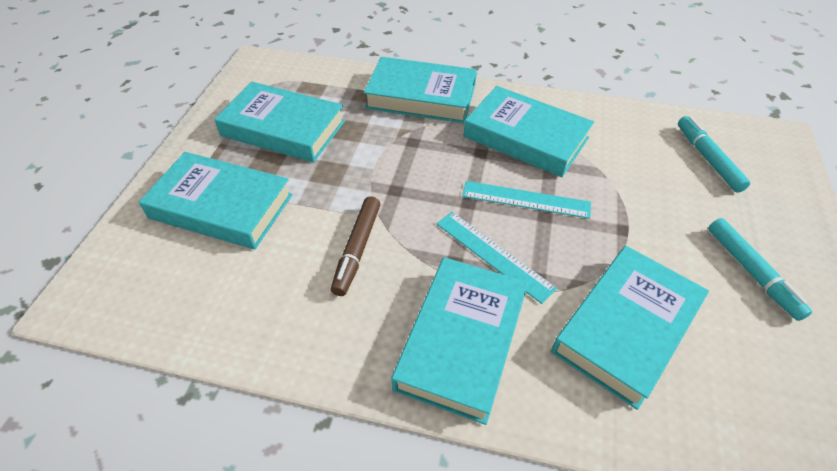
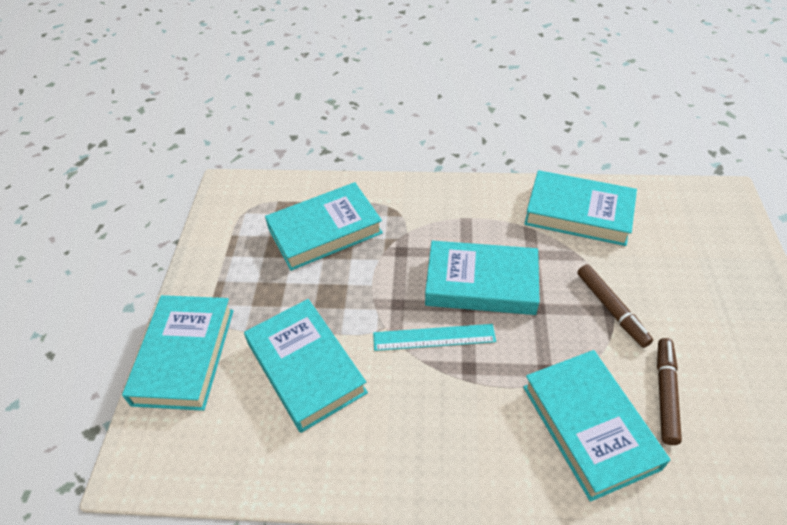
brown marker: [331,196,380,296] = 1 -> [577,264,653,348] [657,338,682,445] = 2
turquoise marker: [678,116,750,192] [708,218,812,321] = 2 -> none = 0
turquoise ruler: [437,212,557,304] [462,181,591,219] = 2 -> [373,324,496,351] = 1

